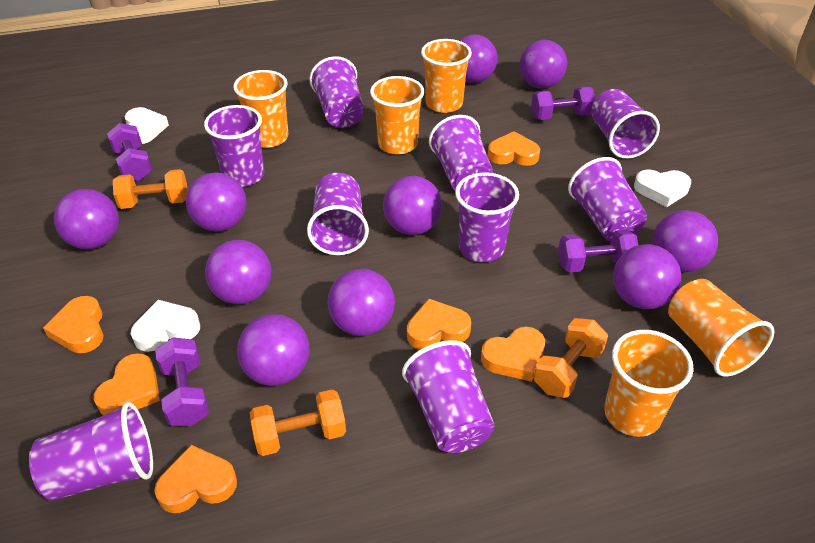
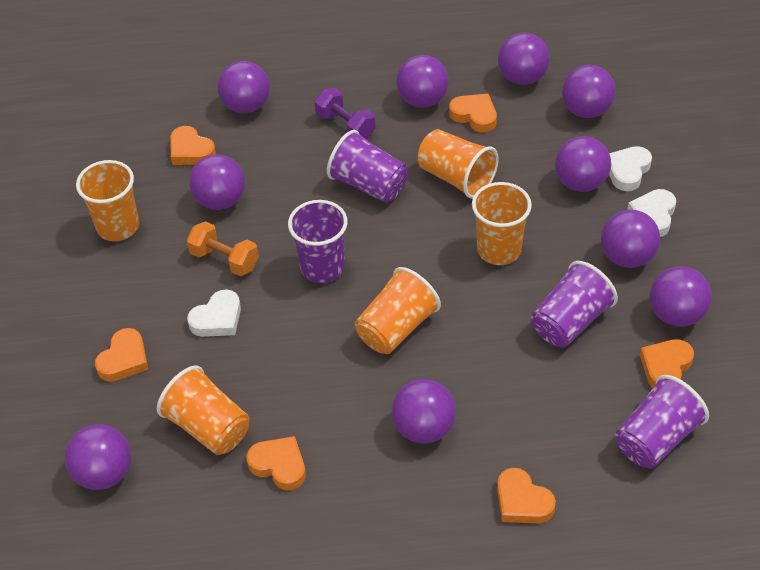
orange dumbbell: [113,169,188,209] [250,389,346,456] [534,318,608,398] = 3 -> [187,221,259,276] = 1
purple cup: [29,402,153,501] [204,105,264,187] [307,173,369,255] [309,56,364,128] [402,340,495,453] [429,115,493,190] [455,173,519,262] [568,157,647,242] [591,89,660,159] = 9 -> [288,200,348,283] [327,130,408,203] [531,261,618,347] [615,375,709,468] = 4
purple dumbbell: [107,123,152,181] [155,337,209,426] [531,87,595,120] [558,230,638,273] = 4 -> [314,88,376,140] = 1

